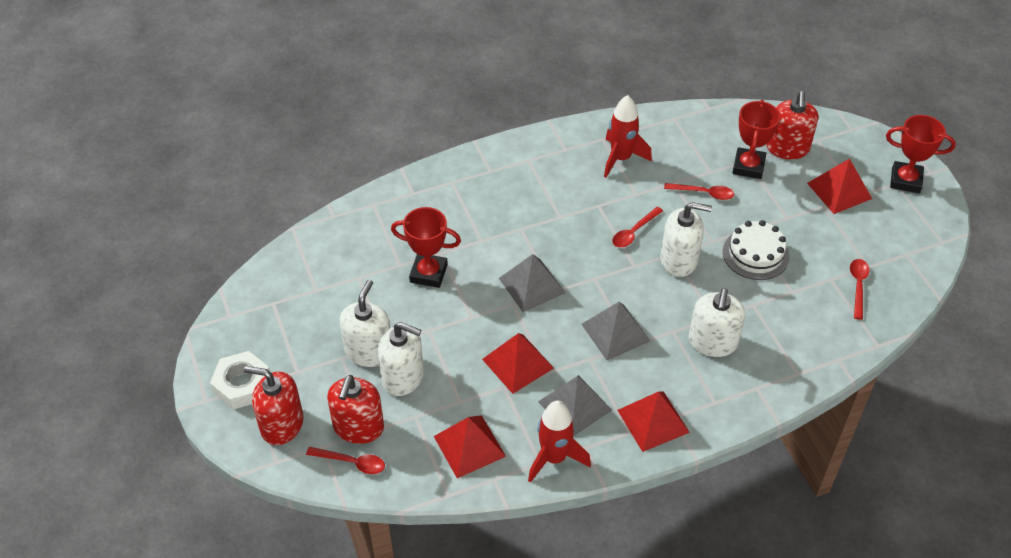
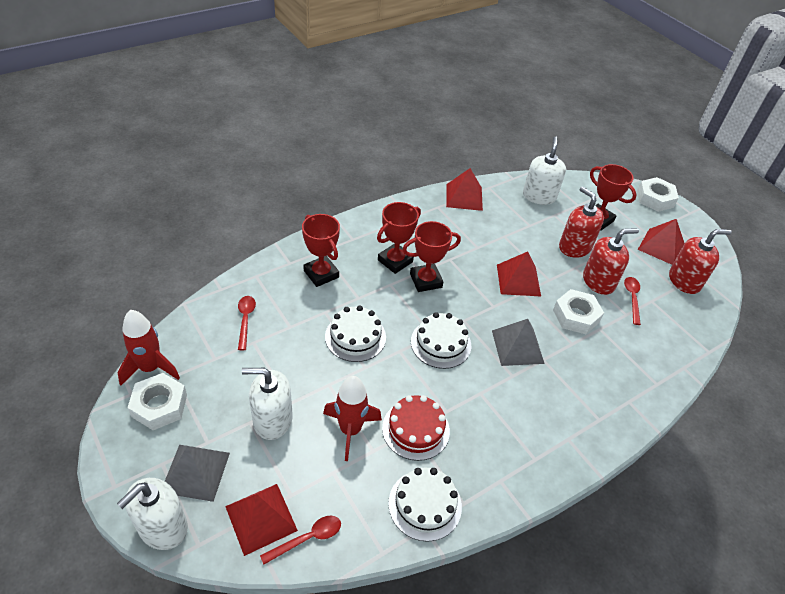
grey pyramid: [499,254,565,312] [538,375,612,436] [581,302,650,360] = 3 -> [165,445,230,502] [492,319,545,366] = 2
red cake: none = 0 -> [382,395,450,461] = 1
red spoon: [306,447,385,474] [612,207,663,248] [664,183,734,200] [850,259,870,320] = 4 -> [238,296,256,350] [260,516,341,564] [624,277,641,325] = 3
red trophy: [391,207,461,288] [732,100,780,179] [886,115,956,193] = 3 -> [302,214,340,287] [377,202,421,274] [402,221,461,292] [590,164,636,231] = 4
white cake: [723,220,790,280] = 1 -> [325,305,386,362] [388,467,462,542] [411,312,471,369] = 3
white nut: [210,351,270,410] = 1 -> [127,373,187,430] [553,289,604,334] [637,177,679,212] = 3
white soap dispenser: [340,280,391,367] [378,322,424,396] [660,202,712,277] [689,288,745,357] = 4 -> [117,478,188,550] [242,368,293,440] [523,136,566,205] = 3

